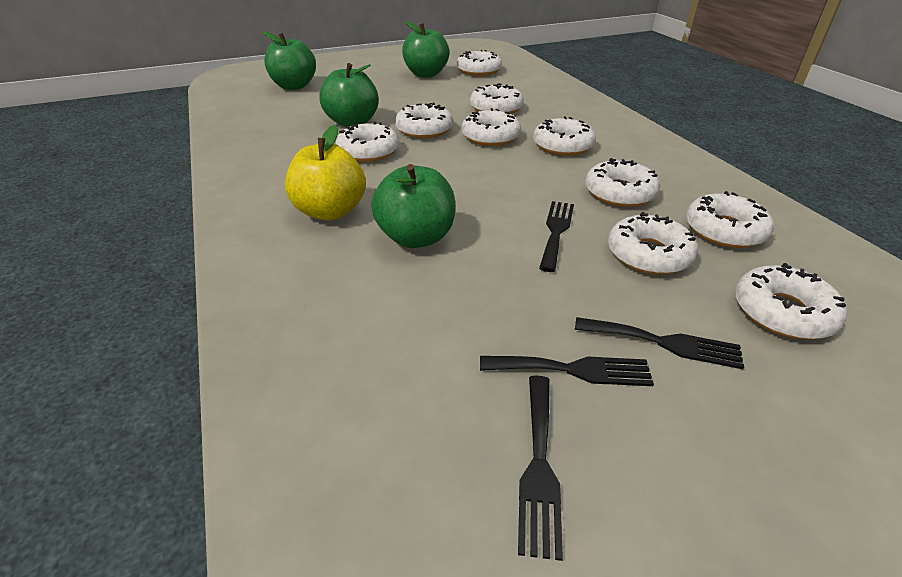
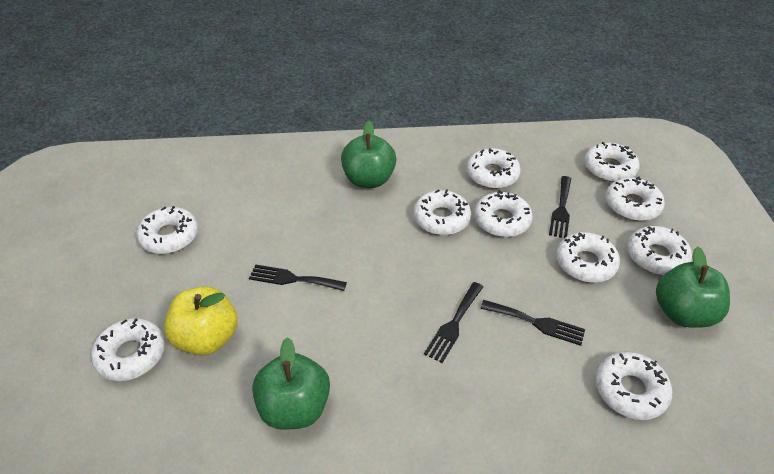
green apple: [263,31,316,90] [319,63,379,127] [372,164,455,248] [402,21,449,77] = 4 -> [252,337,330,430] [341,121,396,188] [656,247,730,328] = 3

